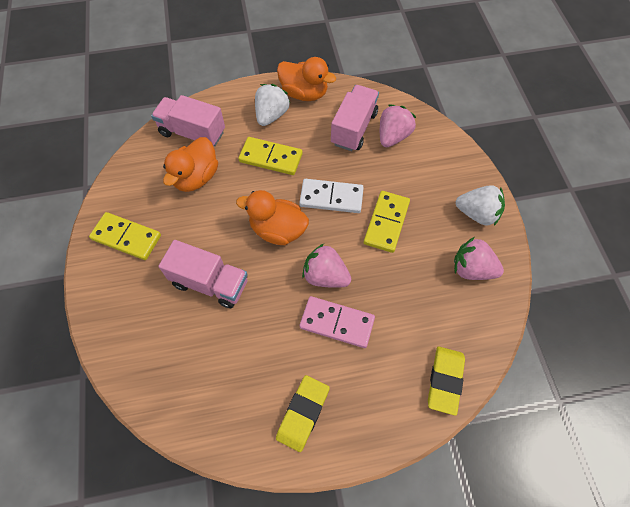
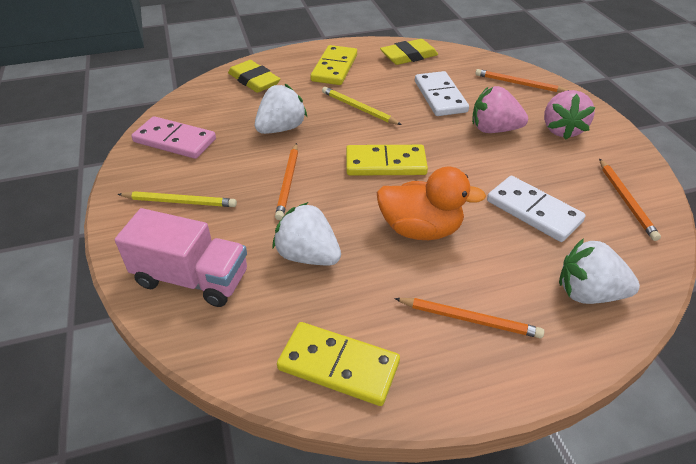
orange duck: [163,137,218,192] [236,190,309,245] [277,57,336,101] = 3 -> [377,167,486,240] = 1
orange pencil: none = 0 -> [275,143,298,220] [394,298,544,339] [475,69,568,92] [599,159,661,241] = 4
pink strawberry: [302,244,351,288] [380,105,416,147] [454,237,504,280] = 3 -> [472,86,528,133] [544,90,595,140] = 2
pink truck: [151,95,225,146] [159,240,248,308] [331,85,379,151] = 3 -> [115,208,247,307] = 1
white domino: [299,179,364,213] = 1 -> [415,71,469,116] [487,176,586,242] = 2
white strawberry: [255,84,290,126] [456,185,505,226] = 2 -> [255,84,307,134] [273,202,341,265] [559,238,640,304] = 3
yellow pencil: none = 0 -> [118,191,237,207] [322,87,402,125] = 2

